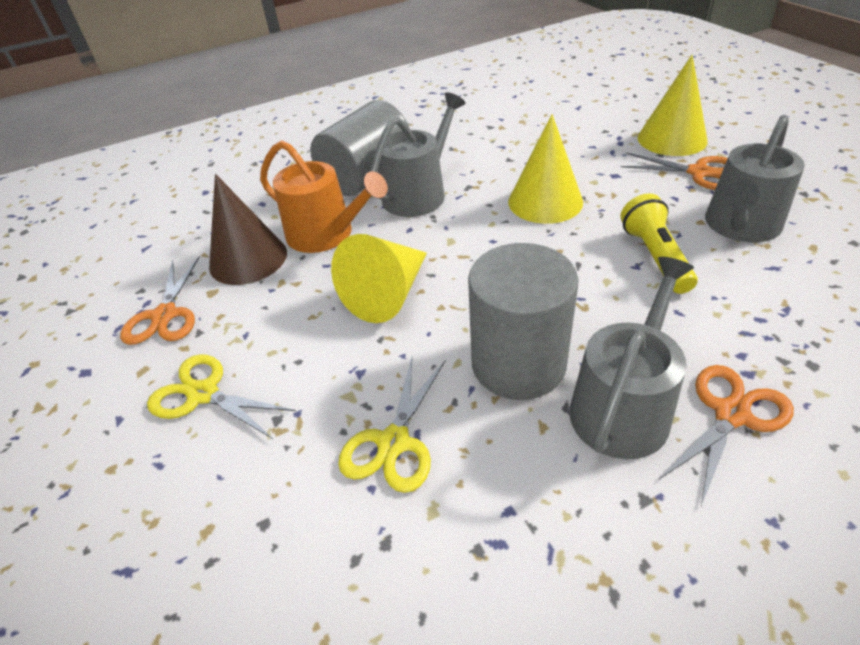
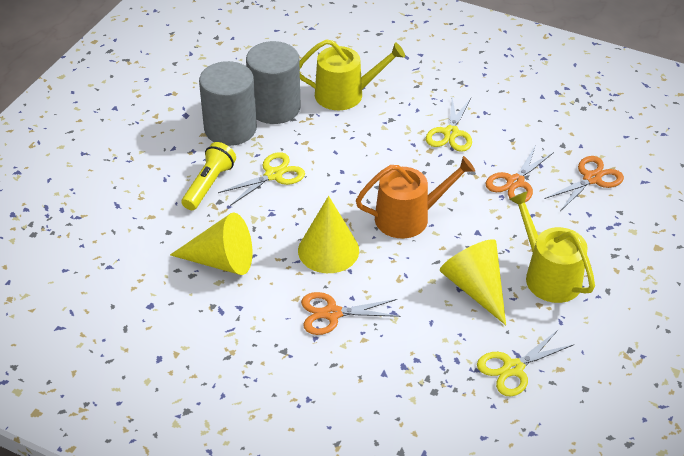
brown cone: [209,174,287,285] = 1 -> none = 0
grey watering can: [370,92,466,217] [570,257,694,459] [705,115,805,242] = 3 -> none = 0
yellow scissors: [147,354,296,439] [338,357,445,493] = 2 -> [218,152,305,206] [426,98,472,152] [477,330,575,396] = 3
yellow watering can: none = 0 -> [299,39,405,110] [509,191,595,303] = 2

